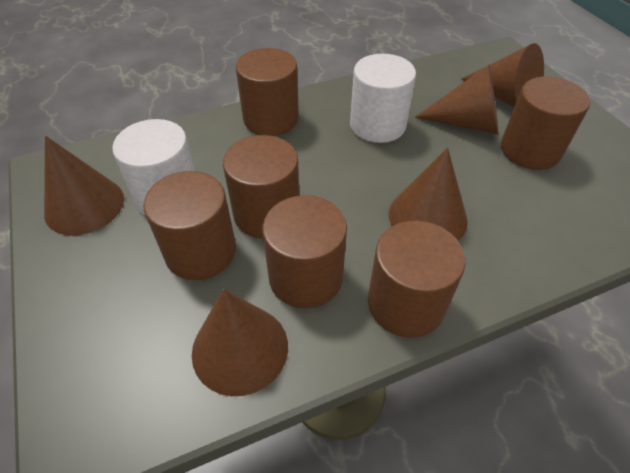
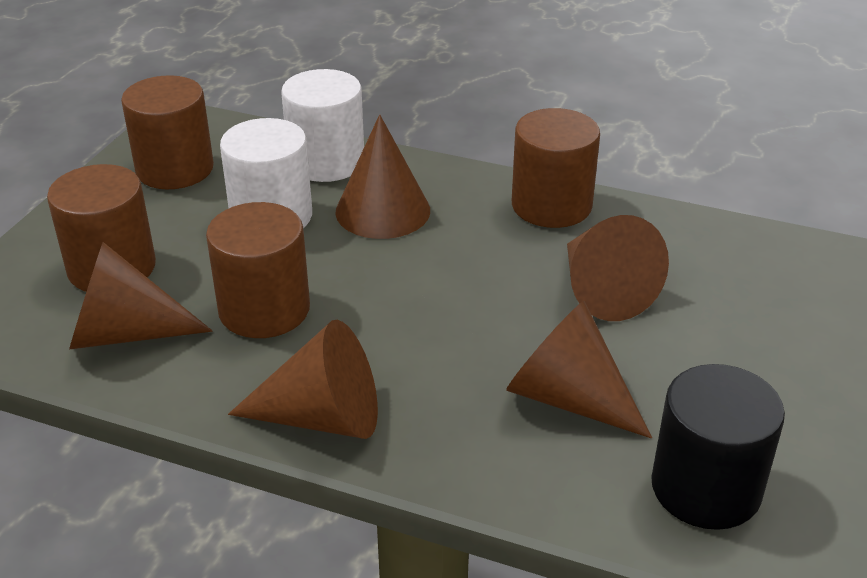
black cylinder: none = 0 -> [651,364,785,530] = 1
brown cylinder: [143,171,236,280] [223,135,299,238] [236,48,299,136] [262,195,347,309] [368,220,466,338] [501,76,590,170] = 6 -> [47,164,156,292] [121,75,214,189] [206,202,310,338] [512,108,600,228] = 4

